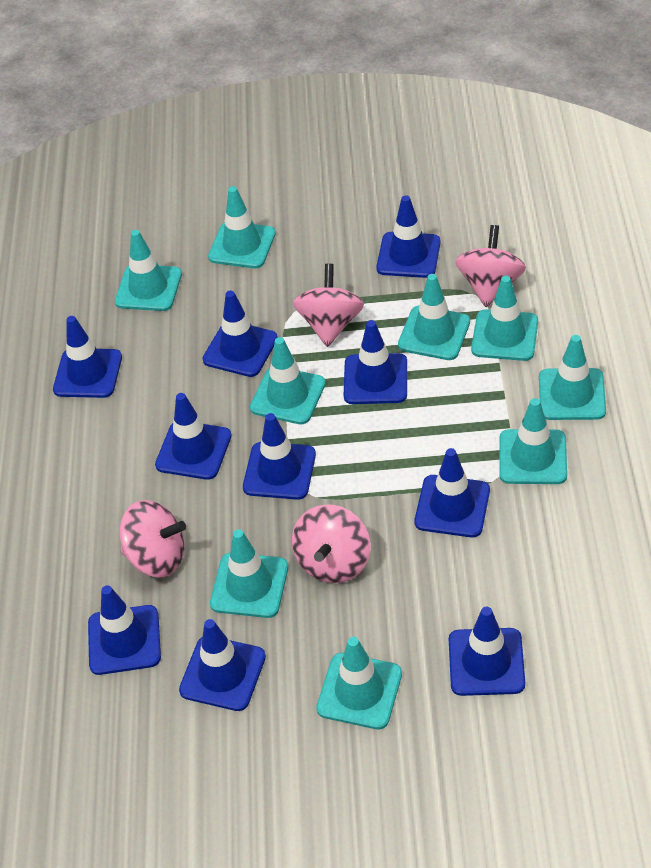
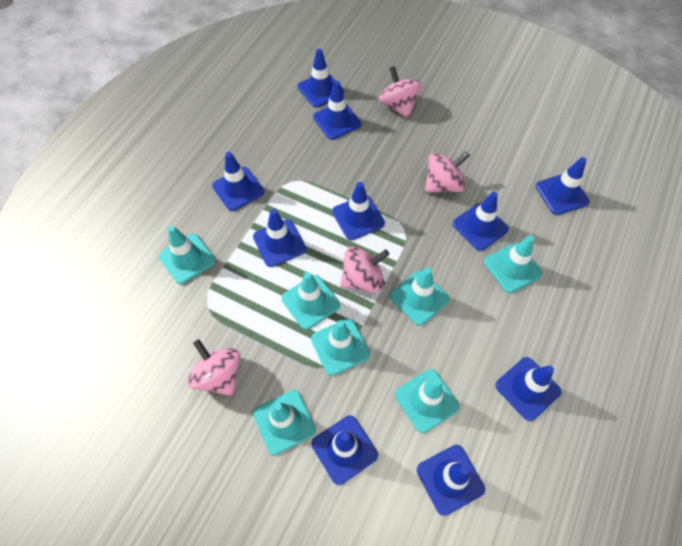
turquoise traffic cone: [115,230,182,311] [208,186,276,268] [210,529,288,618] [250,337,326,424] [316,637,402,729] [398,274,470,360] [471,276,538,361] [499,398,567,484] [539,335,606,420] = 9 -> [159,226,215,284] [253,390,316,455] [282,272,340,330] [311,319,370,376] [390,267,450,325] [395,369,460,433] [484,235,542,293] = 7

